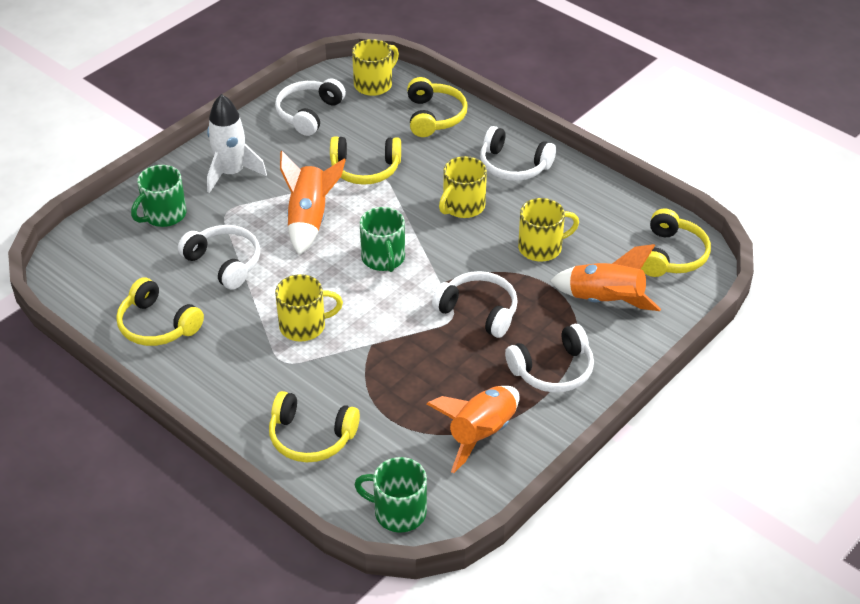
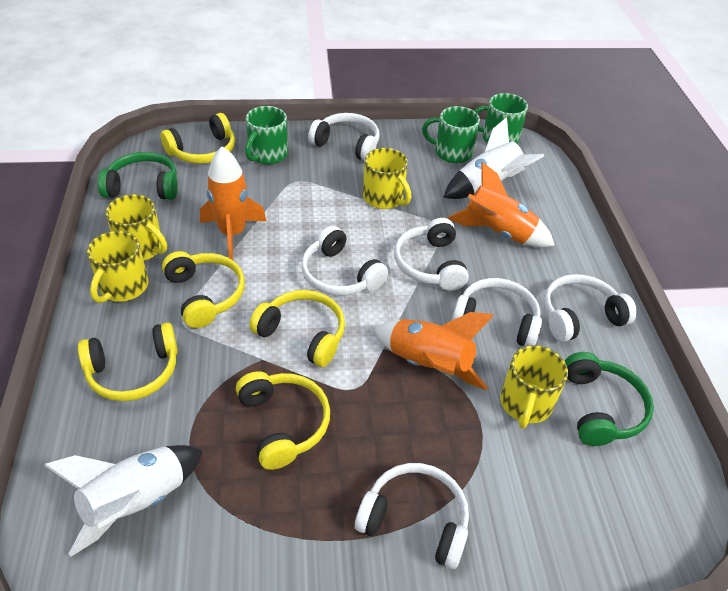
green headphones: none = 0 -> [98,152,178,200] [565,352,654,446] = 2
white headphones: [178,225,260,290] [275,78,346,136] [432,271,518,338] [480,126,556,181] [505,324,594,393] = 5 -> [301,226,388,296] [308,113,379,161] [355,463,469,569] [394,218,469,291] [452,278,542,346] [544,274,637,342] = 6
white rocket: [207,94,267,193] = 1 -> [44,445,203,556] [443,117,544,199] = 2

